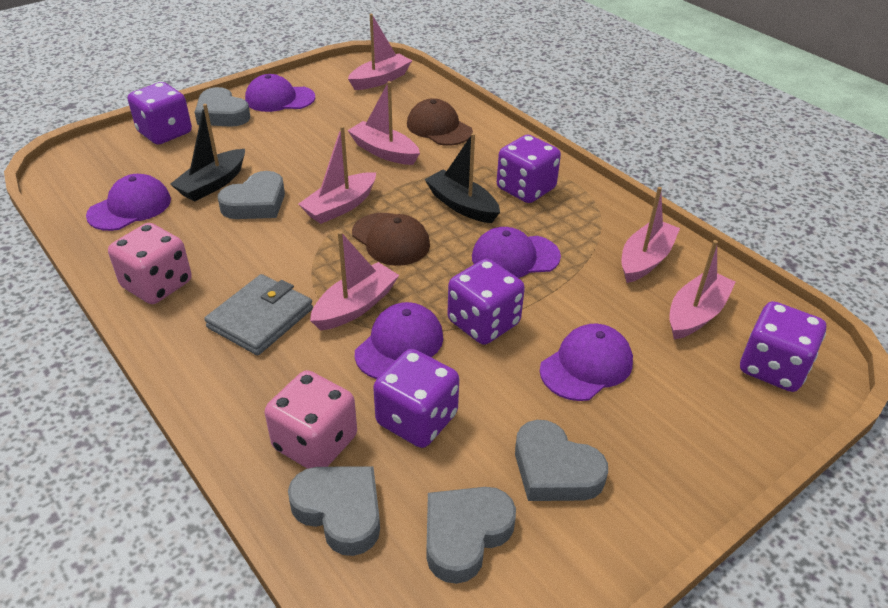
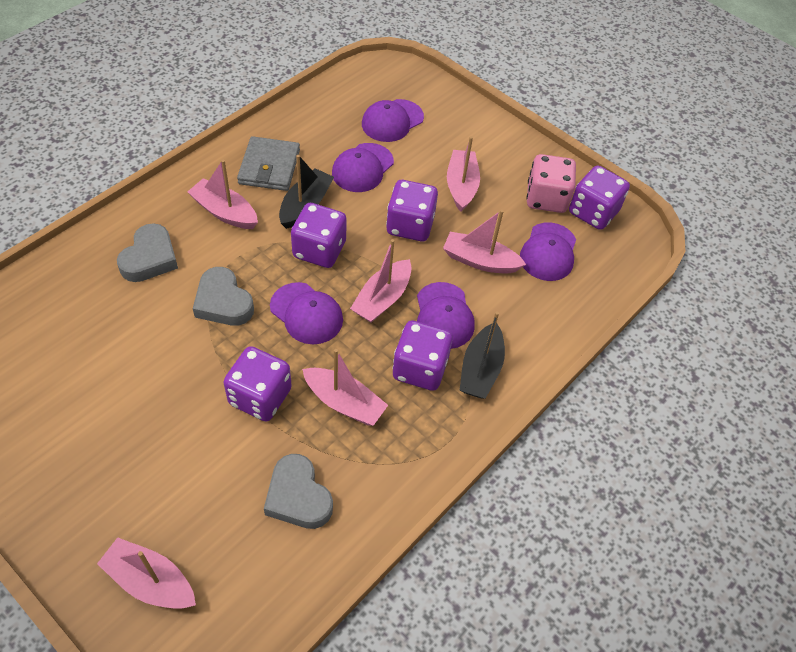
brown cap: [352,213,430,266] [407,98,473,146] = 2 -> none = 0
grey heart: [195,87,250,127] [218,171,285,219] [288,466,380,556] [427,487,516,584] [515,420,608,501] = 5 -> [117,223,178,282] [193,267,254,326] [264,454,333,529] = 3
pink dice: [108,223,192,304] [265,370,357,469] = 2 -> [526,154,576,213] = 1

